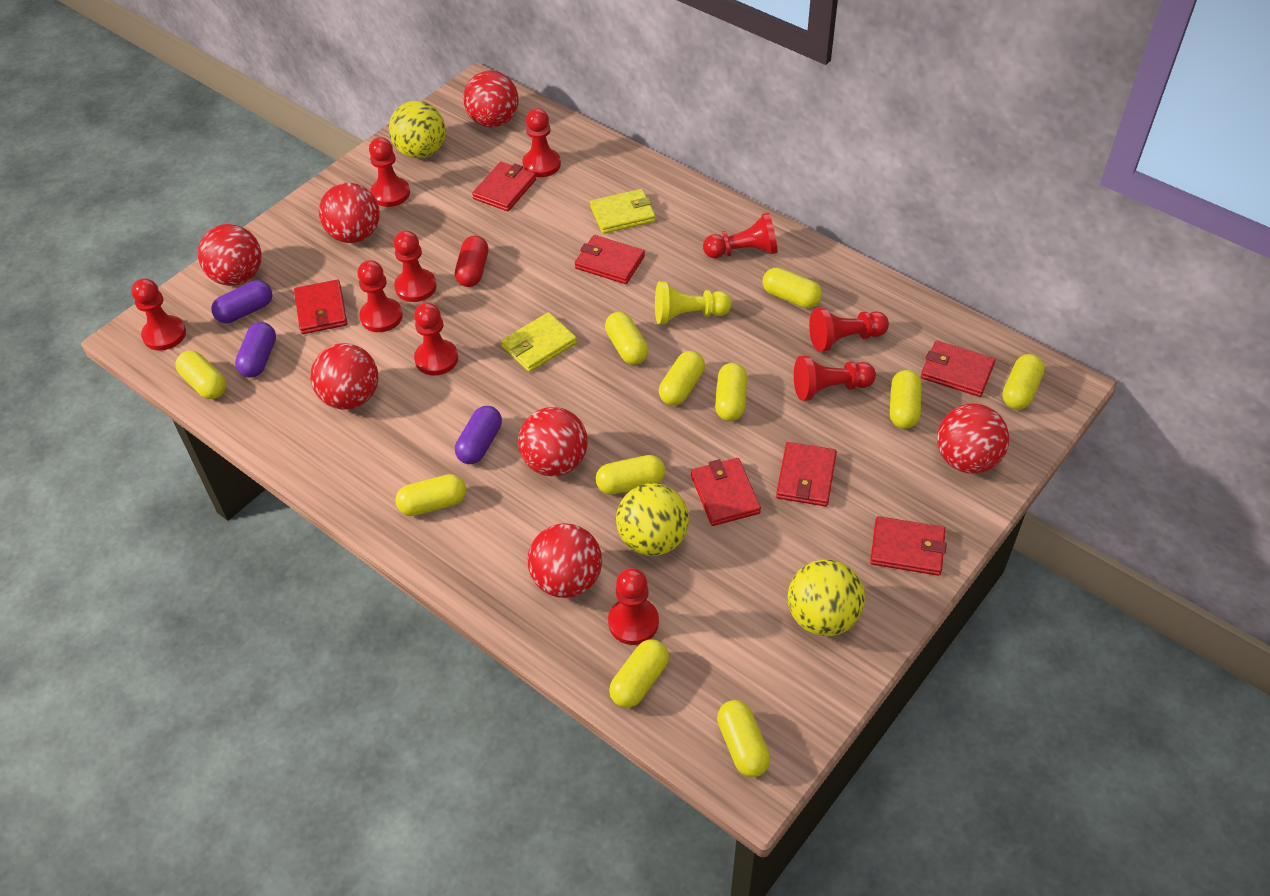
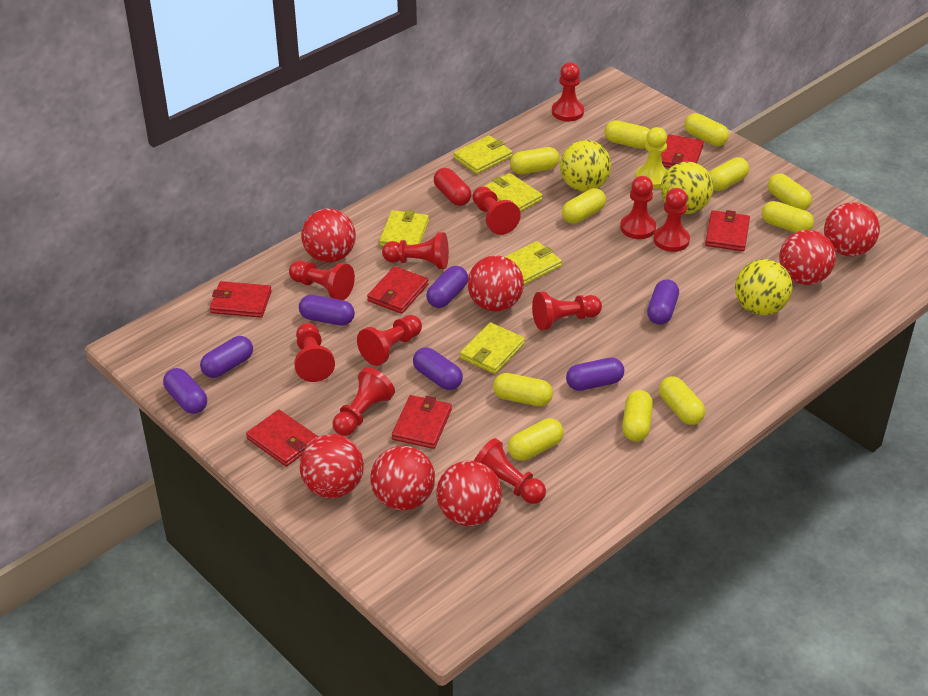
purple capsule: [211,280,272,323] [235,322,276,378] [455,406,502,464] = 3 -> [163,368,207,414] [200,336,253,378] [299,295,355,326] [413,347,463,390] [426,266,468,308] [566,358,624,391] [647,279,679,325] = 7
red pawn: [131,278,186,351] [357,260,403,332] [369,137,410,207] [393,230,437,302] [414,302,458,376] [522,108,561,177] [608,568,659,645] [703,213,778,258] [794,355,876,401] [809,308,889,352] = 10 -> [289,260,355,300] [294,323,335,382] [333,367,395,436] [357,315,422,366] [382,232,449,269] [472,186,521,235] [474,438,546,504] [532,291,602,330] [552,62,584,121] [620,176,656,239] [653,188,690,252] = 11
red wallet: [294,279,347,334] [472,162,536,211] [575,235,645,284] [691,458,761,526] [776,442,837,507] [870,516,947,576] [921,340,996,397] = 7 -> [210,281,272,318] [246,410,318,467] [367,266,429,314] [392,395,452,449] [661,134,704,168] [705,210,750,251] = 6
yellow wallet: [501,312,577,372] [590,189,656,234] = 2 -> [379,210,429,247] [453,135,512,174] [460,322,525,374] [484,173,542,212] [505,241,562,285] = 5

